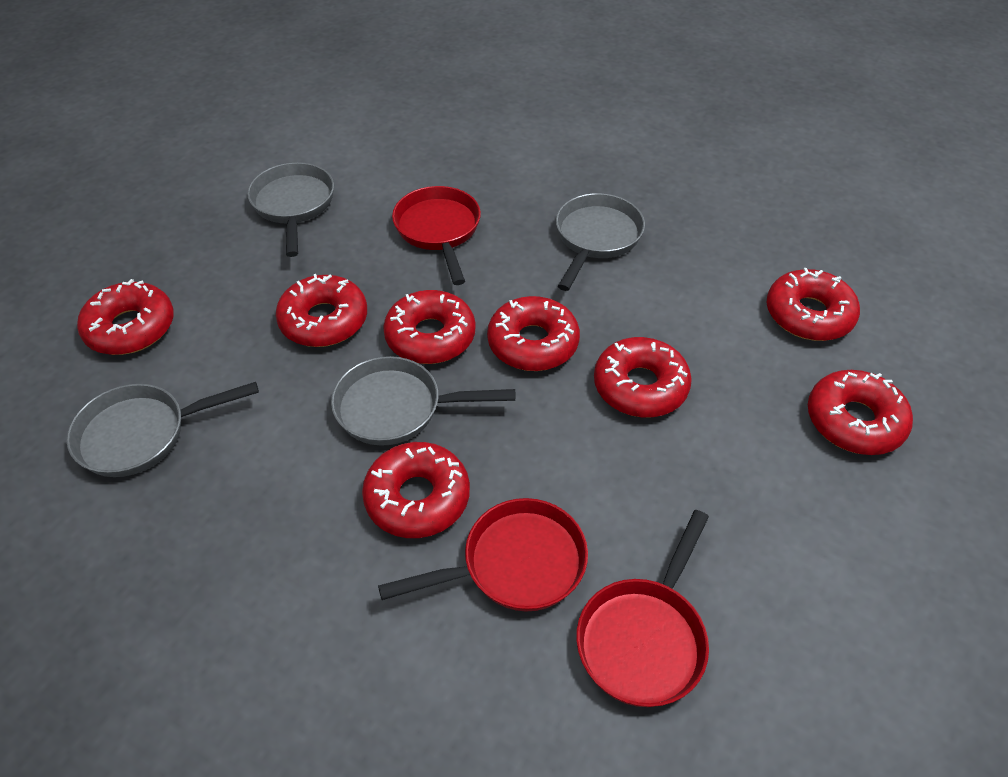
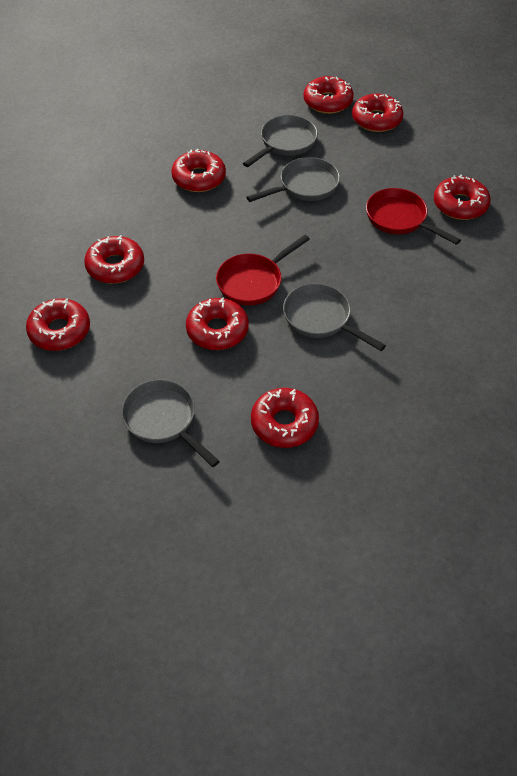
red pan: [378,498,588,611] [392,186,481,285] [576,510,709,707] = 3 -> [216,235,310,306] [366,188,461,245] = 2

